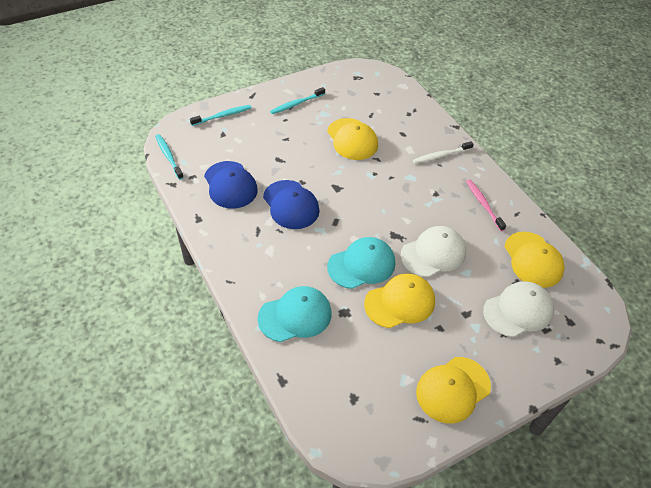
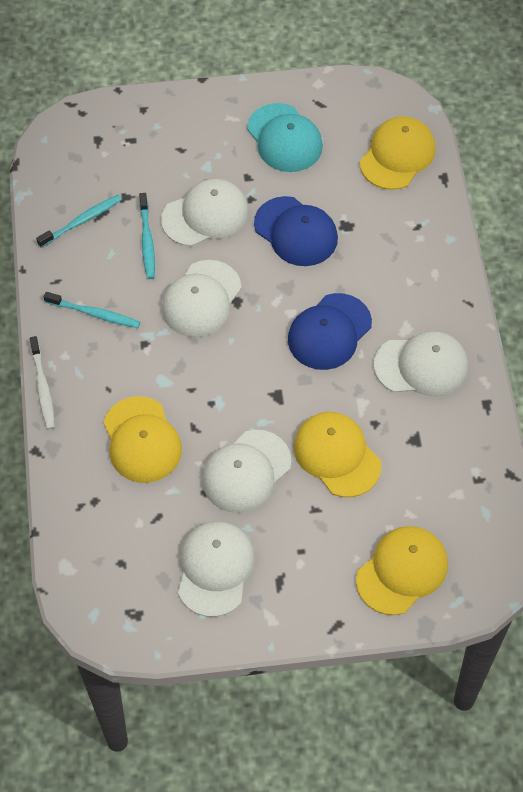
pink toothbrush: [466,179,506,231] = 1 -> none = 0
turquoise cap: [258,286,331,342] [327,237,395,289] = 2 -> [247,103,323,172] = 1
white cap: [401,226,466,277] [483,281,554,337] = 2 -> [161,179,249,247] [161,260,241,337] [178,521,255,617] [202,430,292,513] [374,331,468,397] = 5

